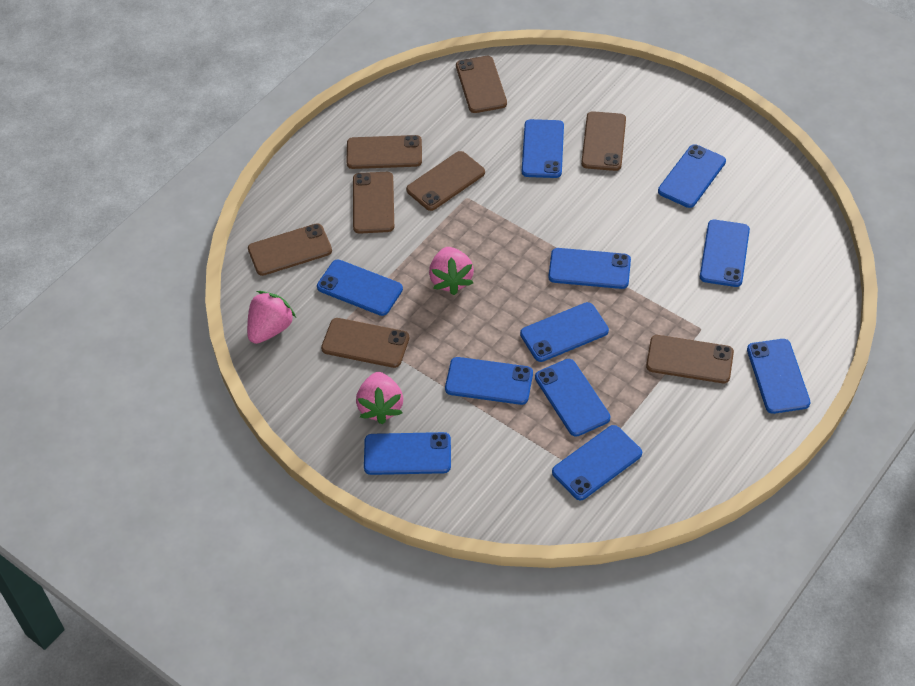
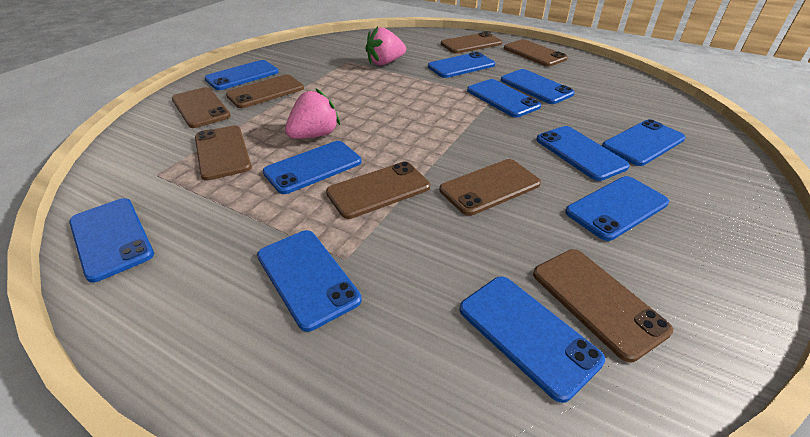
pink strawberry: [247,291,296,344] [356,372,403,424] [429,247,474,295] = 3 -> [285,88,340,139] [366,27,406,65] = 2

